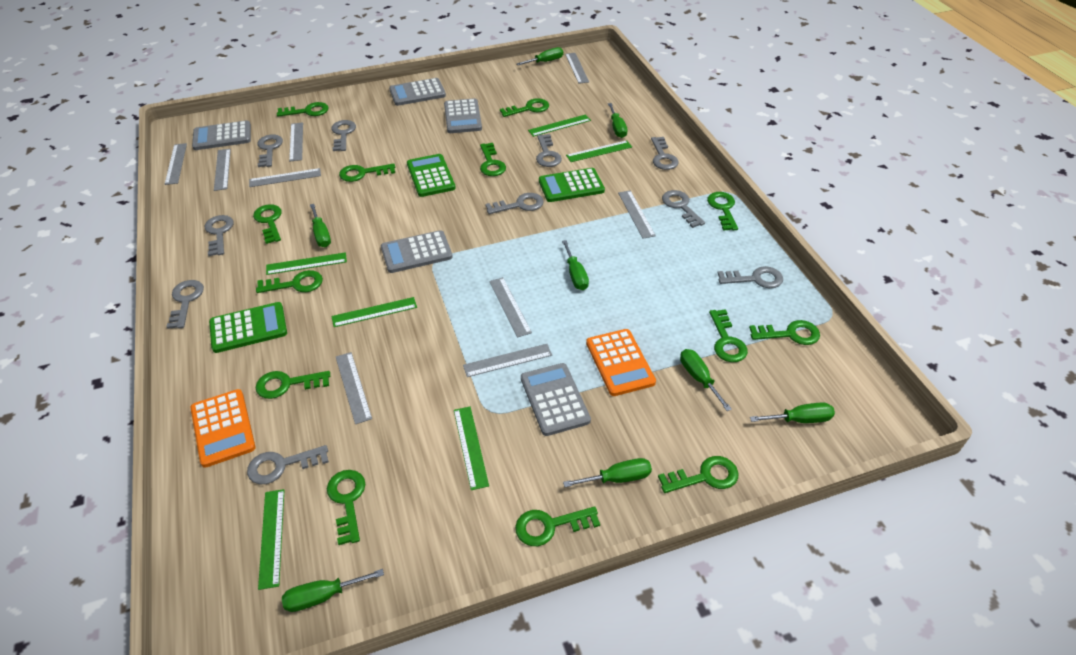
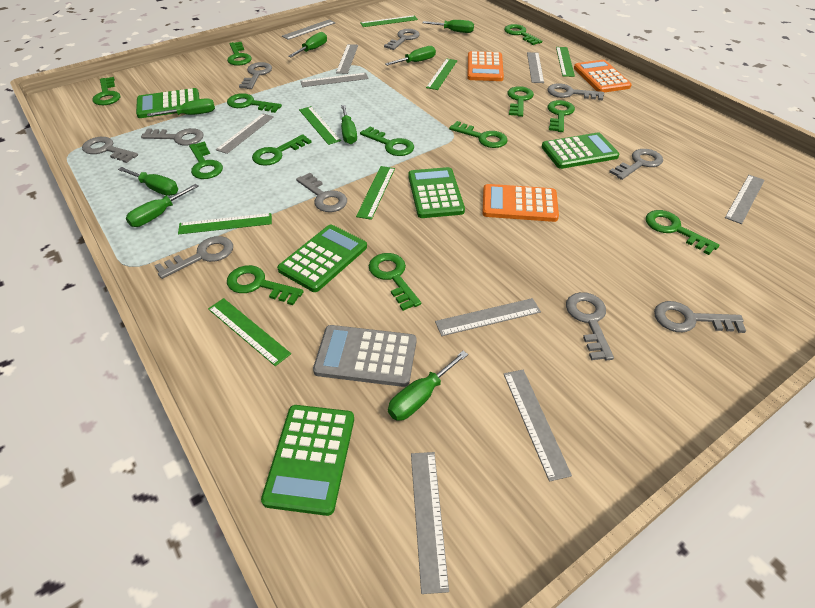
green calculator: [209,302,287,353] [407,154,456,197] [539,168,605,202] = 3 -> [136,88,199,118] [261,405,354,516] [277,225,367,292] [408,167,465,218] [542,133,619,169] = 5
green ruler: [258,489,285,590] [266,252,347,275] [331,297,417,327] [454,407,489,490] [528,114,591,137] [566,140,632,162] = 6 -> [178,213,272,234] [208,298,291,366] [299,106,341,145] [356,166,395,220] [360,15,418,27] [426,59,457,90] [556,47,575,77] = 7
grey calculator: [192,120,251,150] [381,230,453,273] [389,78,446,106] [444,98,482,133] [521,363,591,436] = 5 -> [313,325,416,387] = 1
orange calculator: [190,389,256,468] [586,329,656,396] = 2 -> [467,51,504,81] [482,184,559,222] [574,60,632,93] = 3

